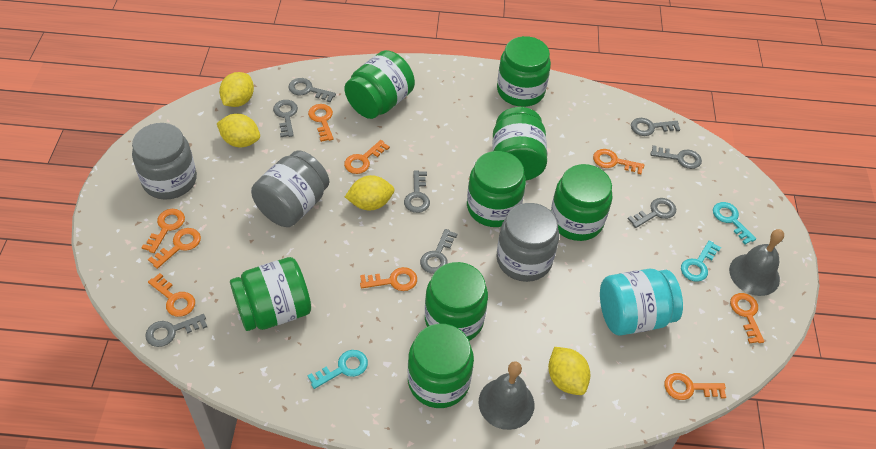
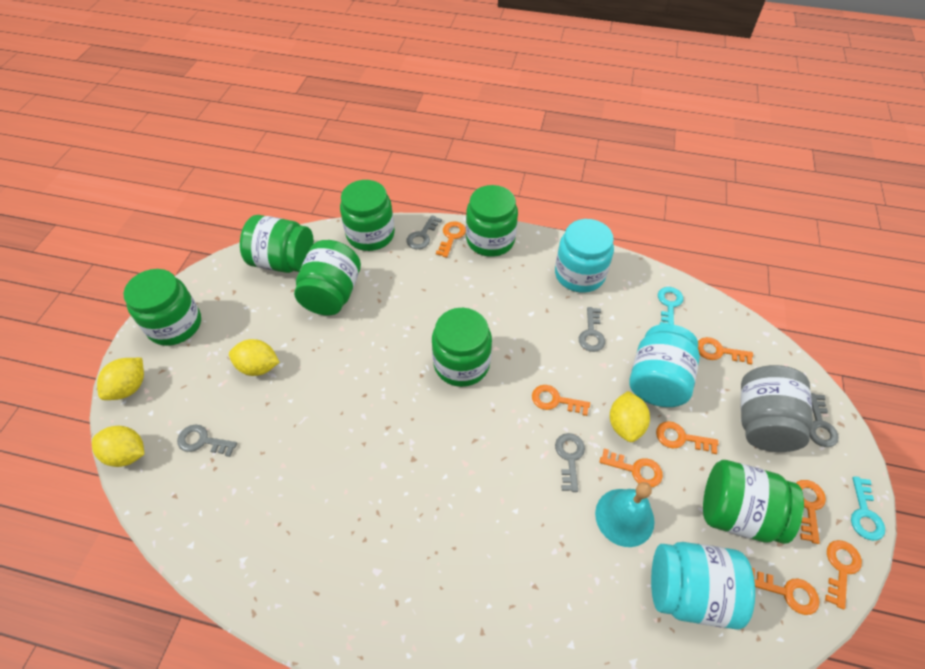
green jar: [230,257,311,331] [344,50,415,119] [408,324,474,408] [425,262,488,341] [467,151,526,227] [492,107,547,181] [497,36,551,107] [551,164,613,241] = 8 -> [123,269,201,346] [240,215,314,273] [294,240,361,315] [340,180,395,251] [432,308,492,387] [466,185,518,257] [703,460,804,544] = 7
grey bell: [479,361,534,430] [729,229,784,296] = 2 -> none = 0
grey jar: [132,123,197,200] [251,150,329,227] [496,203,559,282] = 3 -> [741,365,813,452] = 1
grey key: [145,314,207,347] [273,100,298,137] [288,78,336,102] [404,170,430,213] [420,229,457,274] [628,198,676,228] [631,118,680,136] [651,145,702,169] = 8 -> [177,424,237,457] [406,215,442,249] [555,433,585,492] [579,307,605,352] [809,393,839,447] = 5
orange key: [141,209,185,253] [148,228,201,269] [148,273,195,317] [308,104,333,142] [344,140,390,174] [360,267,417,291] [593,149,644,174] [665,373,726,400] [730,293,764,344] = 9 -> [436,221,466,257] [532,385,590,416] [600,449,663,487] [656,421,718,454] [698,337,753,365] [752,568,819,615] [796,480,826,544] [825,540,862,609] = 8
turquoise bell: none = 0 -> [595,482,655,547] = 1
turquoise jar: [600,269,683,336] = 1 -> [555,219,614,293] [629,324,700,407] [651,542,755,630] = 3
turquoise key: [308,350,368,389] [681,240,721,282] [713,202,756,244] = 3 -> [658,287,683,325] [851,476,885,541] = 2

